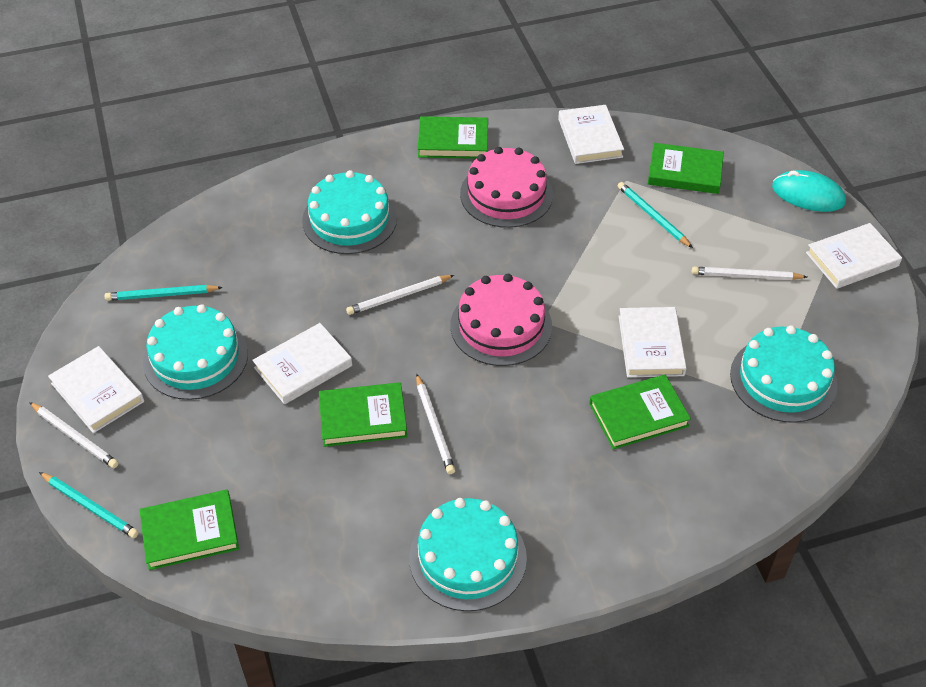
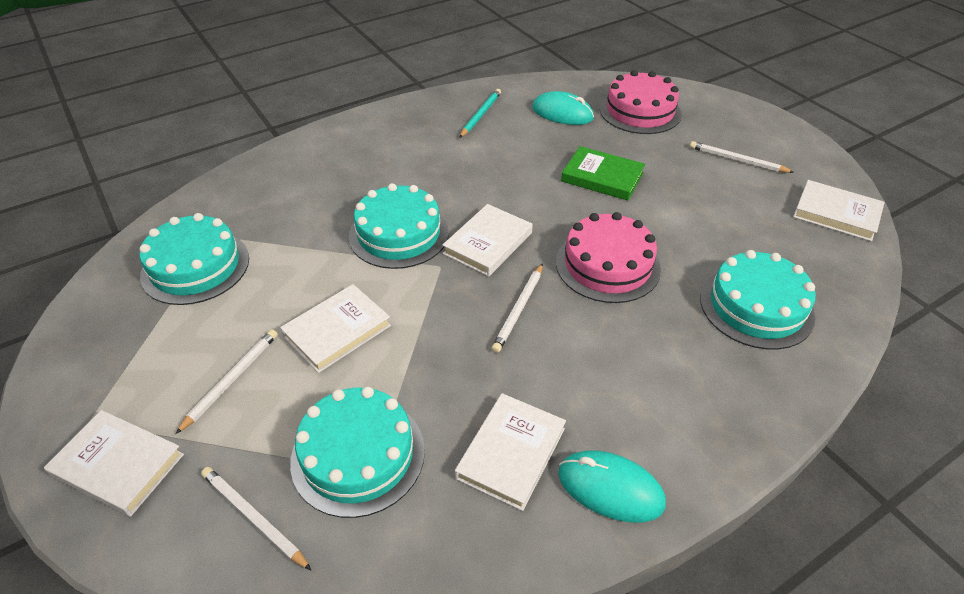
green book: [140,490,239,570] [319,382,408,447] [418,116,488,159] [589,375,691,450] [648,143,724,194] = 5 -> [561,146,645,200] = 1
turquoise mouse: [772,170,846,212] = 1 -> [532,91,594,125] [558,451,666,522] = 2
turquoise pencil: [39,472,139,538] [105,285,223,301] [618,182,693,248] = 3 -> [459,89,501,138] = 1

